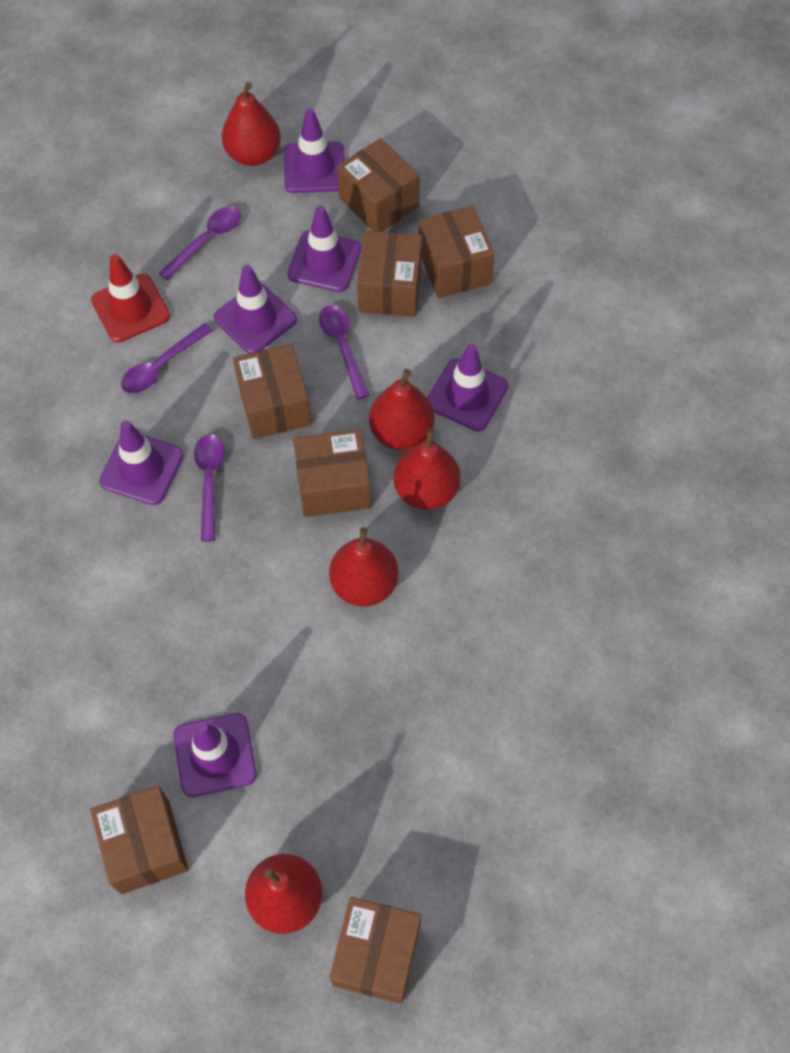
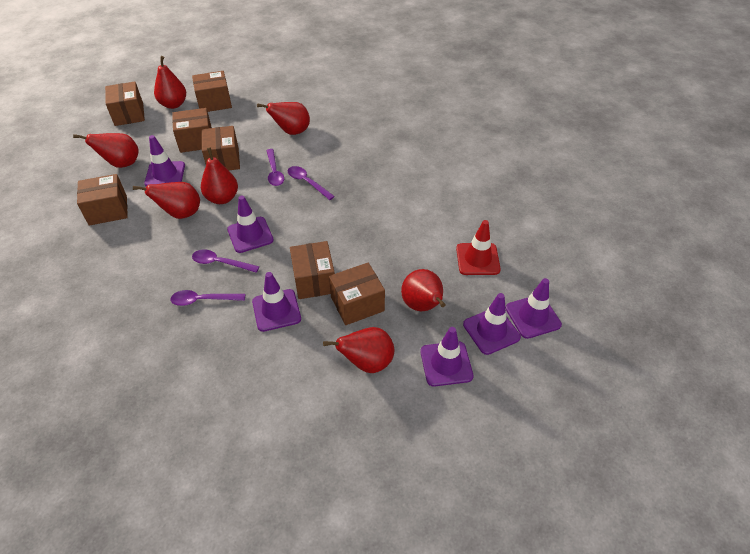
red pear: [222,82,281,166] [245,854,322,934] [329,527,399,607] [369,369,435,450] [394,428,461,510] = 5 -> [73,133,139,168] [133,182,200,219] [154,56,186,109] [201,147,238,204] [257,102,310,135] [323,327,394,373] [401,269,445,311] = 7

